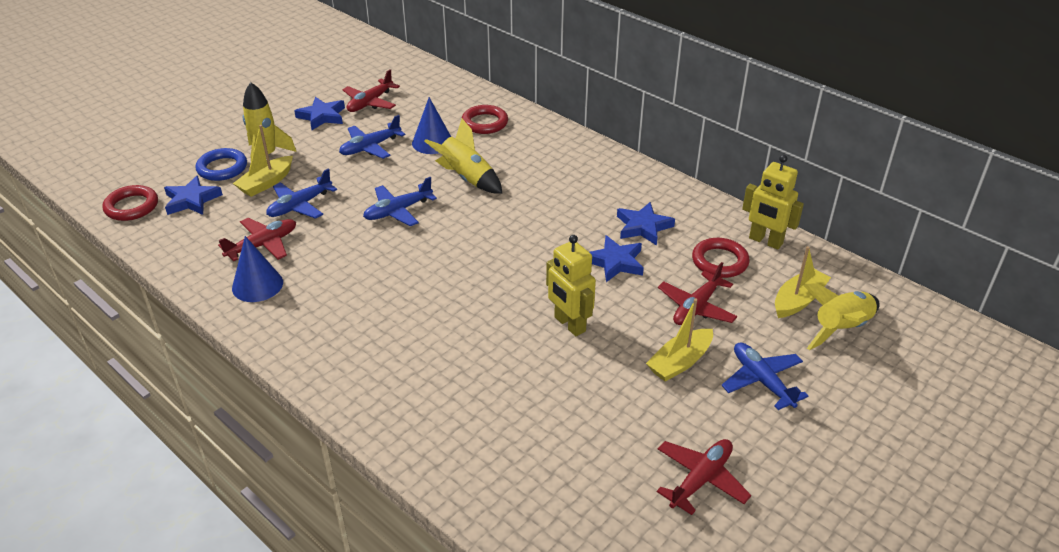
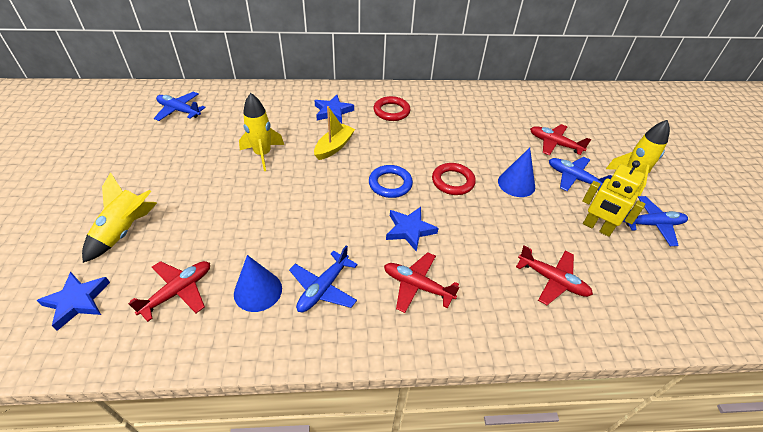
blue star: [164,176,223,215] [294,97,345,130] [589,235,644,282] [617,202,675,246] = 4 -> [36,272,110,331] [314,95,354,123] [386,207,439,252] = 3
red ring: [102,185,158,221] [462,105,508,134] [692,238,749,278] = 3 -> [373,96,410,121] [432,163,476,195] = 2
yellow boat: [233,125,293,197] [646,298,713,382] [775,246,831,318] = 3 -> [314,106,355,160] = 1
yellow robot: [546,235,596,336] [742,155,804,250] = 2 -> [582,160,645,237] = 1

